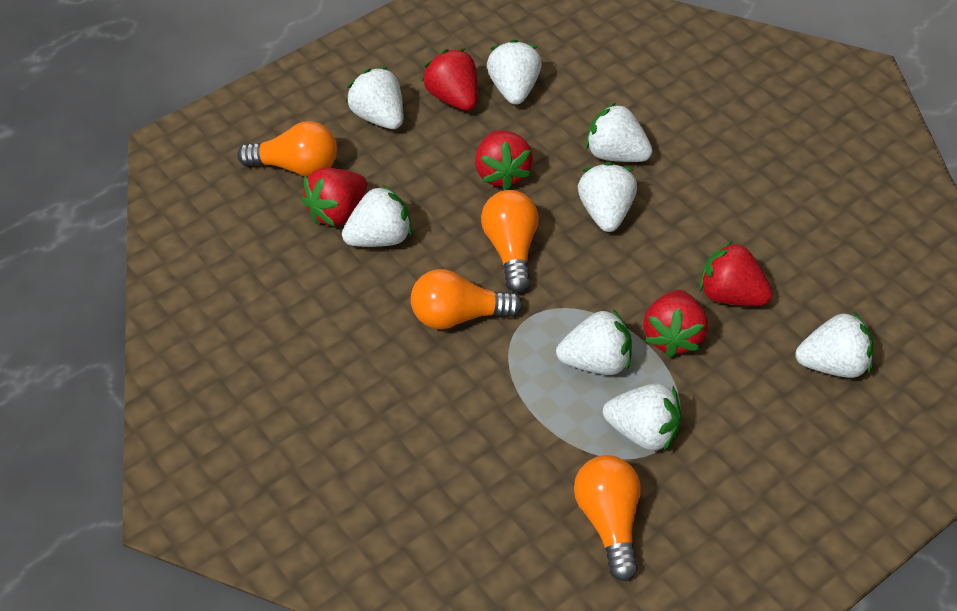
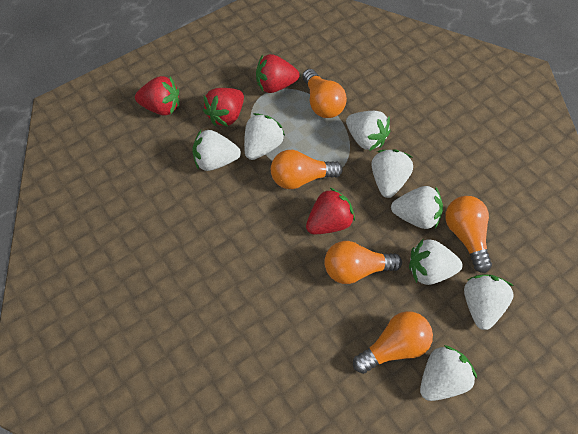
orange light bulb: [237,121,337,177] [411,269,522,329] [481,190,539,293] [574,455,641,581] = 4 -> [271,150,343,189] [302,69,347,118] [324,241,402,284] [353,311,433,374] [445,196,492,273] = 5
red strawberry: [301,168,367,227] [422,49,478,111] [475,130,533,190] [643,290,708,358] [699,241,773,306] = 5 -> [135,76,179,116] [203,88,244,127] [256,54,299,93] [306,188,355,234] = 4

